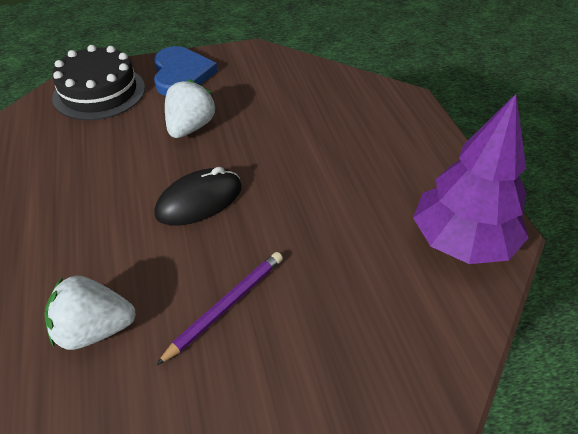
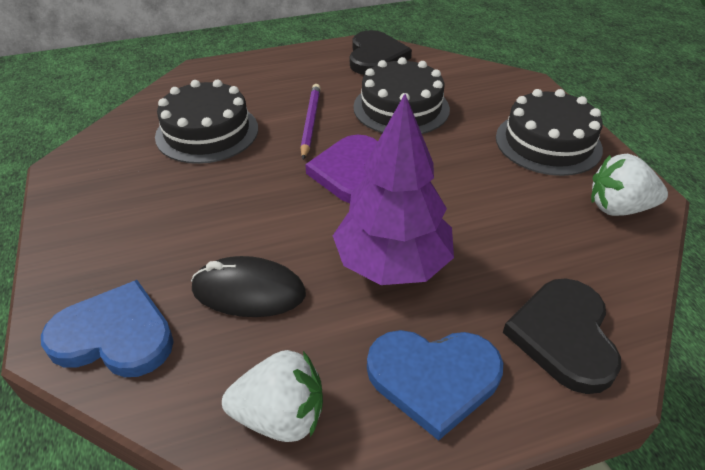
black cake: [52,45,145,120] = 1 -> [155,79,258,164] [353,57,450,134] [496,89,603,176] = 3
black heart: none = 0 -> [350,30,412,75] [503,278,621,394] = 2
blue heart: [154,46,217,96] = 1 -> [41,280,174,377] [367,330,503,441] = 2
purple heart: none = 0 -> [305,135,378,203] = 1

